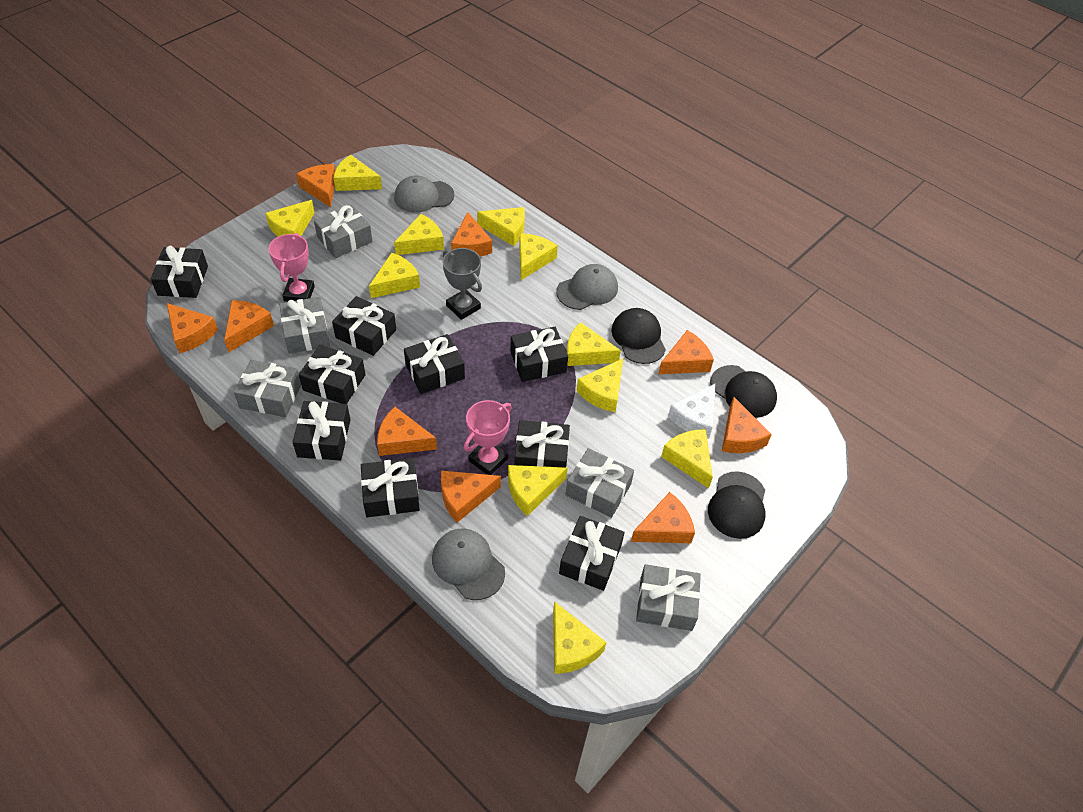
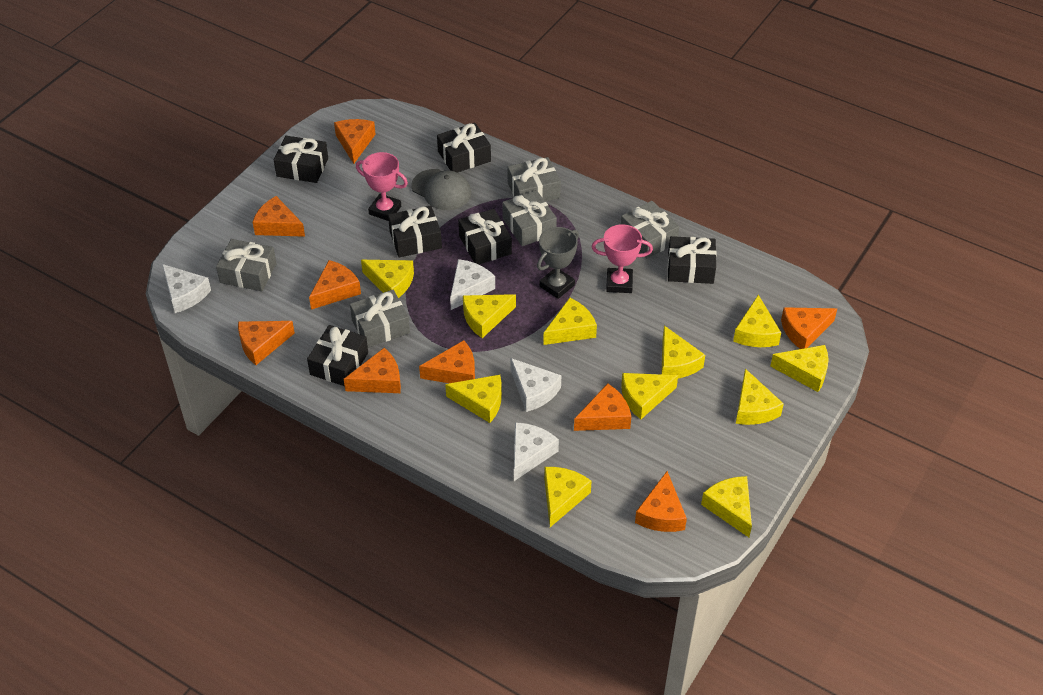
black cap: [611,308,666,364] [708,471,765,539] [710,365,777,418] = 3 -> none = 0
black gift: [150,246,208,298] [293,401,351,460] [299,345,365,404] [332,296,396,356] [361,458,420,517] [404,334,465,394] [510,327,568,382] [514,420,570,467] [559,516,625,591] = 9 -> [274,136,328,183] [307,325,368,386] [388,206,442,257] [437,123,491,173] [458,209,512,264] [668,236,717,284] = 6
grey cap: [394,176,454,213] [432,528,505,600] [556,264,618,310] = 3 -> [411,169,471,210] = 1
white cheese: [668,384,715,439] = 1 -> [162,264,211,313] [450,259,495,310] [511,358,561,412] [514,422,559,481] = 4

